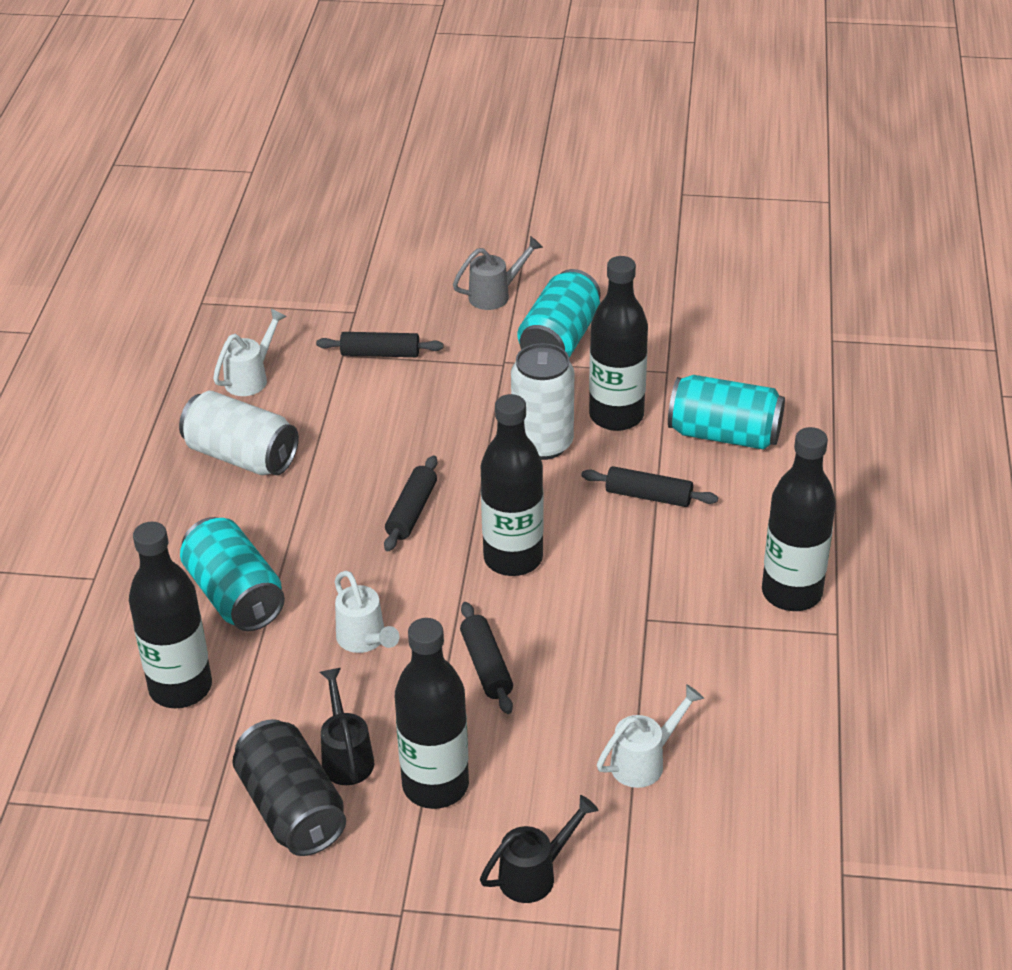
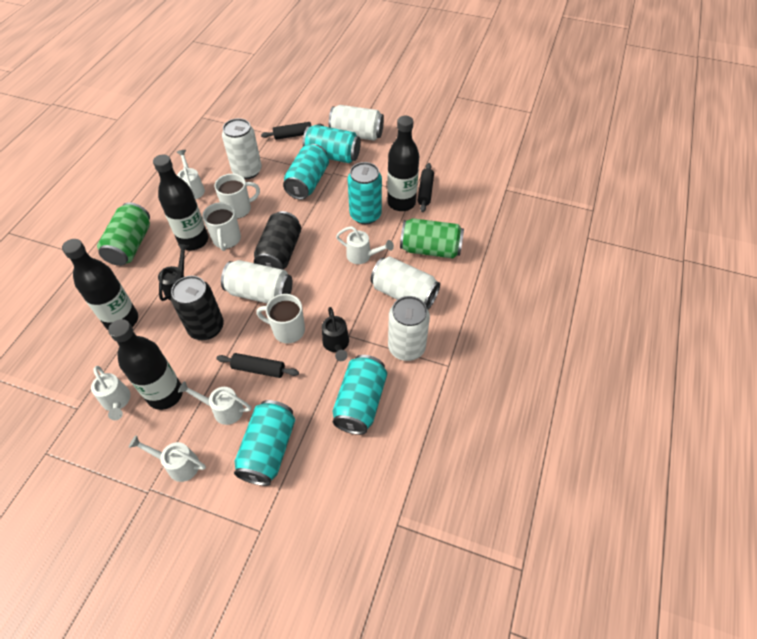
black bottle: [129,522,212,708] [395,618,469,809] [481,394,544,576] [589,256,648,431] [762,427,836,611] = 5 -> [62,239,138,330] [108,319,183,410] [153,155,208,251] [387,116,419,211] = 4
black can: [232,719,346,856] = 1 -> [171,276,224,340] [254,211,301,270] = 2
black rolling pin: [316,332,443,357] [384,455,437,552] [460,602,513,714] [581,466,718,507] = 4 -> [216,353,299,378] [261,122,324,140] [418,163,434,212] = 3
green can: none = 0 -> [97,202,150,266] [400,218,464,258] = 2
grey watering can: [453,236,543,310] = 1 -> none = 0
turquoise can: [180,517,285,631] [518,269,601,358] [668,375,785,450] = 3 -> [234,400,295,486] [283,144,329,200] [303,125,361,163] [333,355,387,435] [347,162,382,224] = 5
white can: [179,391,299,475] [511,343,574,460] = 2 -> [221,260,293,304] [222,118,262,179] [329,105,384,141] [370,256,440,309] [388,296,430,361] = 5
white mug: none = 0 -> [202,202,241,251] [214,174,260,219] [256,294,305,343] = 3
white watering can: [213,309,287,396] [335,571,399,653] [597,684,704,788] = 3 -> [91,366,131,420] [129,435,206,482] [177,150,205,199] [178,381,252,425] [336,226,394,264] = 5

